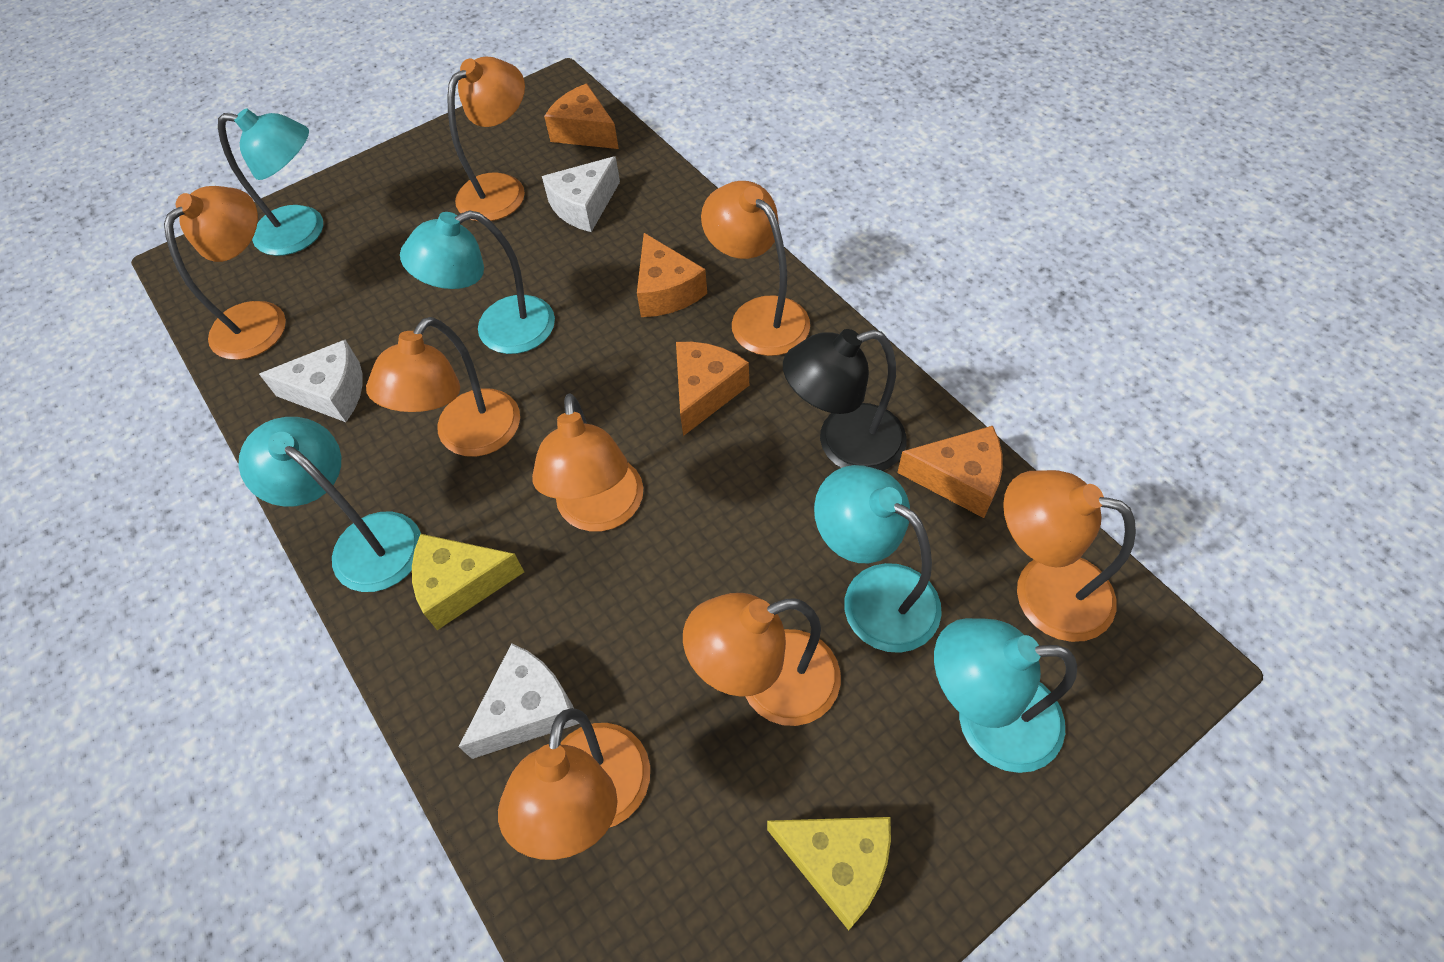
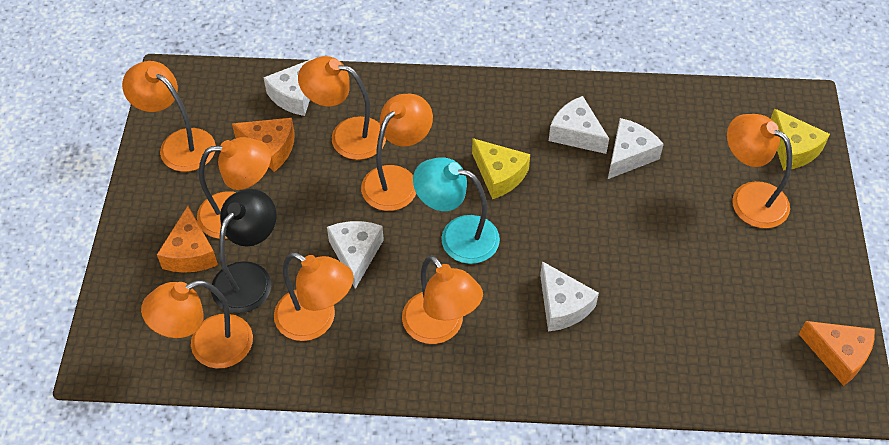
orange cheese: [544,84,619,149] [637,233,707,317] [676,342,749,436] [897,426,1003,518] = 4 -> [157,206,218,273] [232,118,295,172] [799,321,875,386] = 3
turquoise lamp: [218,108,323,256] [239,417,421,592] [400,210,555,354] [814,465,942,653] [934,618,1077,773] = 5 -> [413,157,500,264] = 1
white cheese: [259,339,363,422] [459,643,579,759] [542,156,620,232] = 3 -> [263,57,317,116] [327,221,384,289] [540,261,599,331] [549,96,609,154] [608,118,664,179] = 5

